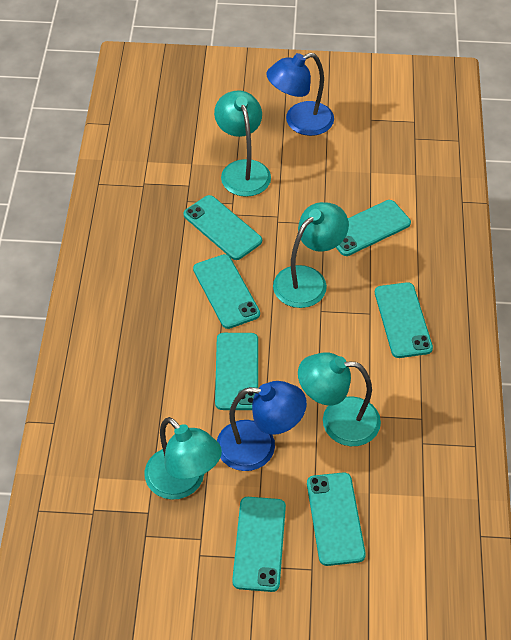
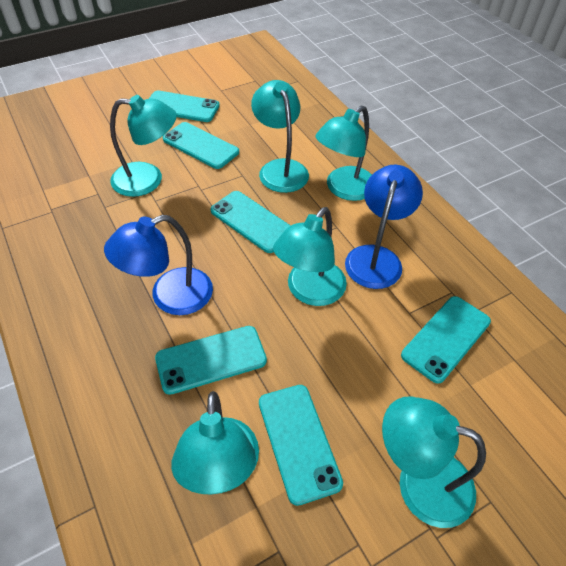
turquoise lamp: [144,417,222,500] [214,90,271,197] [273,202,349,308] [298,353,381,446] = 4 -> [110,95,177,197] [171,391,259,494] [251,80,309,193] [273,207,347,306] [315,106,372,201] [382,396,486,528] = 6
turquoise phone: [183,195,262,260] [193,254,260,329] [215,333,258,410] [232,497,286,592] [307,472,366,566] [336,200,411,256] [375,282,433,358] = 7 -> [149,90,220,122] [155,326,267,395] [163,122,239,169] [211,191,291,253] [259,385,343,506] [401,296,491,384] = 6

